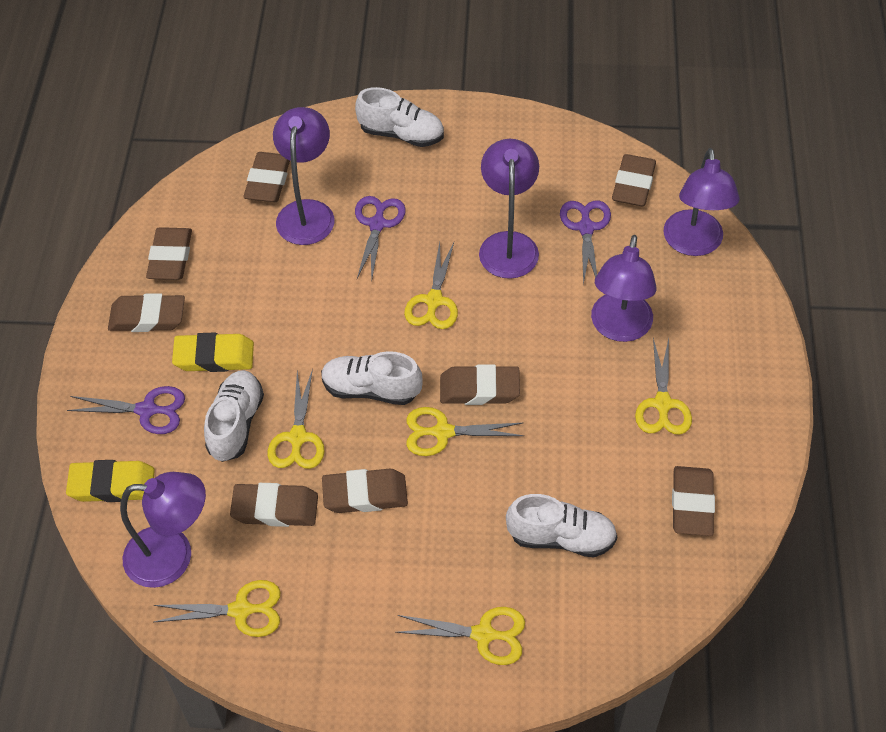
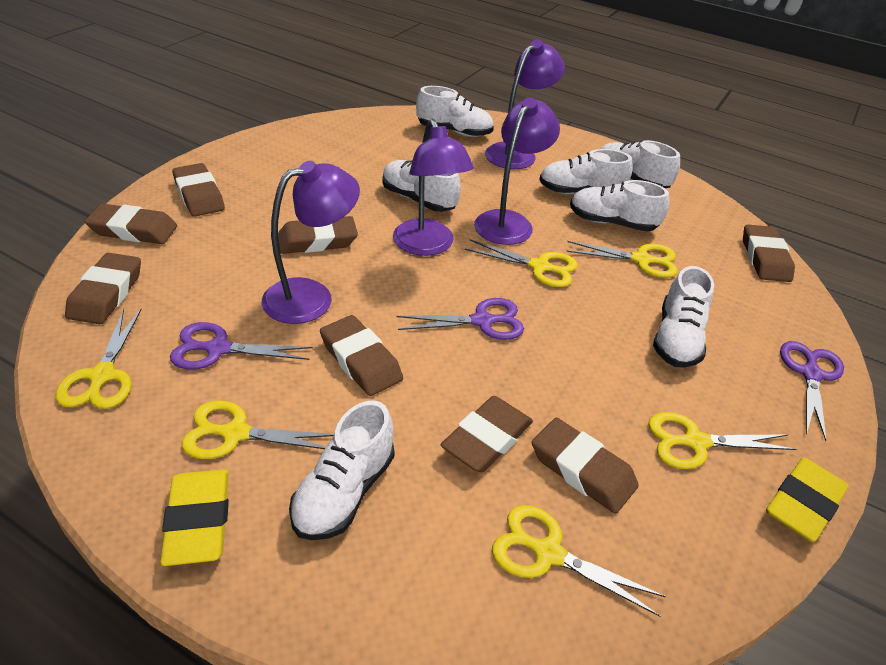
purple lamp: [120,472,206,588] [273,107,335,245] [479,139,539,279] [591,235,657,342] [664,148,740,256] = 5 -> [262,161,360,324] [393,119,474,256] [474,98,560,245] [485,39,565,169] = 4
white shoe: [204,370,264,462] [321,351,423,405] [355,87,444,147] [506,494,617,557] = 4 -> [289,400,395,540] [382,160,461,212] [416,86,494,137] [539,149,633,194] [570,180,669,232] [601,140,680,189] [653,266,714,368] = 7

